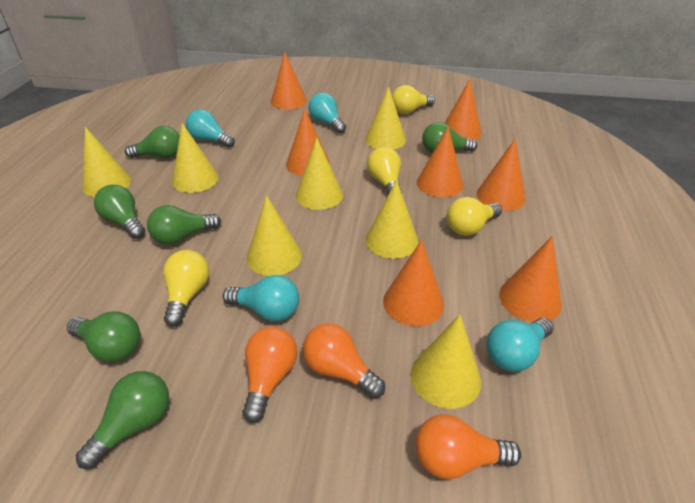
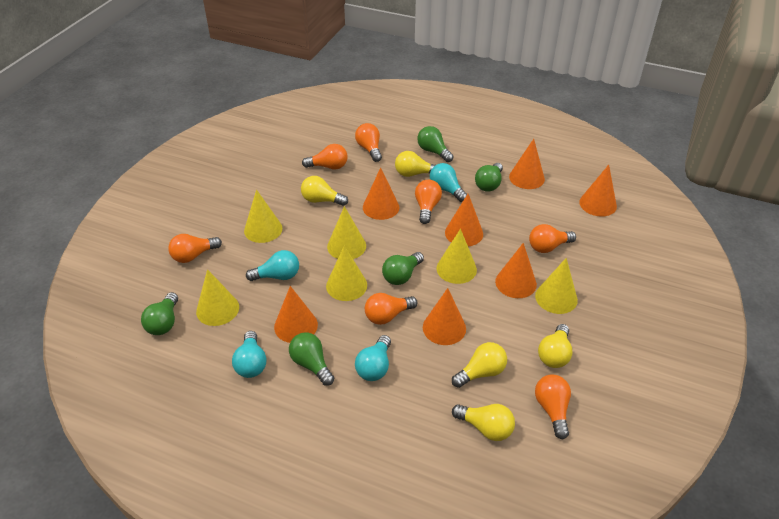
green light bulb: [67,311,140,362] [76,371,169,469] [94,185,145,239] [125,126,180,158] [147,205,221,245] [422,122,477,153] = 6 -> [141,292,178,335] [289,332,334,386] [382,252,424,285] [417,126,454,162] [475,163,503,192] = 5
orange light bulb: [242,327,297,423] [303,323,385,398] [415,414,521,480] = 3 -> [168,234,222,263] [302,144,348,169] [355,123,382,162] [365,293,418,325] [415,180,442,224] [529,224,576,253] [535,375,571,439] = 7
yellow cone: [82,127,131,197] [172,123,219,193] [247,195,302,276] [296,137,343,210] [365,86,406,150] [365,180,419,259] [411,314,481,409] = 7 -> [196,269,239,326] [244,190,282,243] [326,245,367,301] [327,206,366,259] [437,229,477,284] [535,258,578,314] = 6
yellow light bulb: [163,250,209,327] [367,147,402,194] [392,85,435,114] [447,197,502,236] = 4 -> [301,176,348,206] [395,151,435,177] [452,342,507,388] [452,404,515,441] [538,324,573,368] = 5

